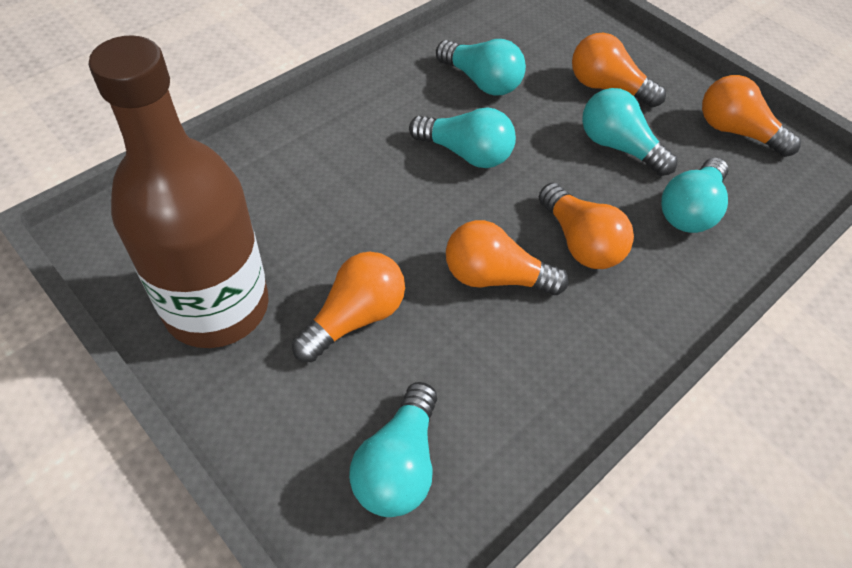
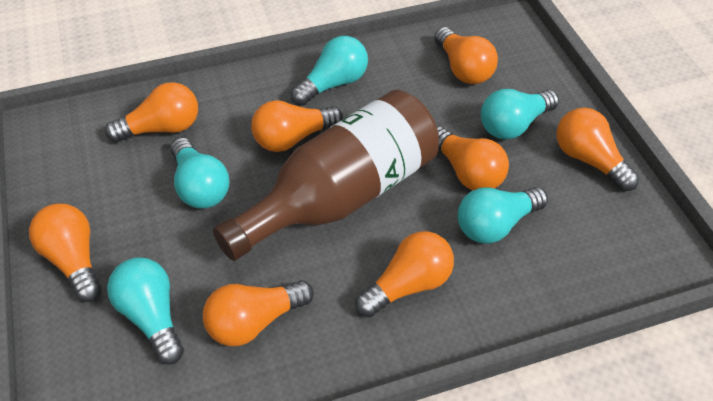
orange light bulb: [292,252,405,362] [446,220,569,295] [539,183,634,269] [572,33,666,108] [702,75,801,157] = 5 -> [29,204,102,302] [105,82,198,142] [203,280,314,346] [251,100,343,152] [355,231,454,317] [434,27,498,84] [437,127,509,190] [556,108,639,191] = 8

